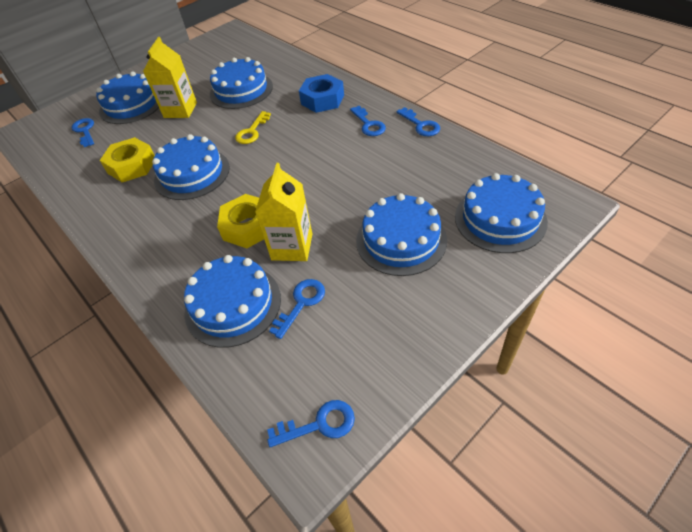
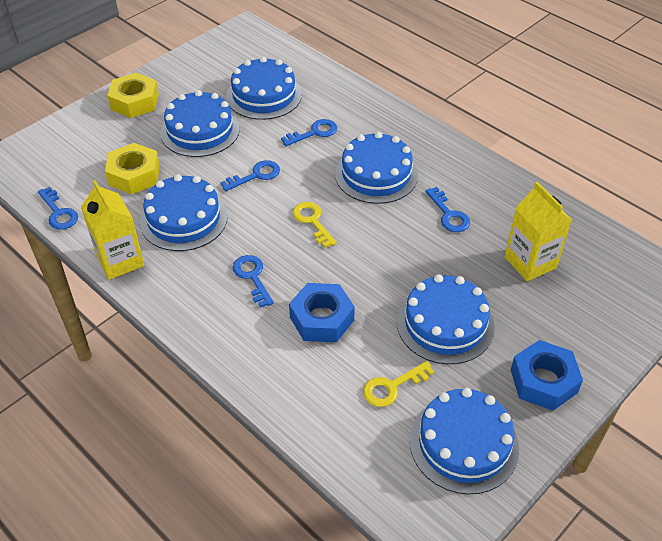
blue nut: [299,74,344,113] = 1 -> [289,283,355,342] [511,340,583,411] = 2
yellow key: [235,111,271,144] = 1 -> [292,202,337,248] [363,361,434,407] = 2

